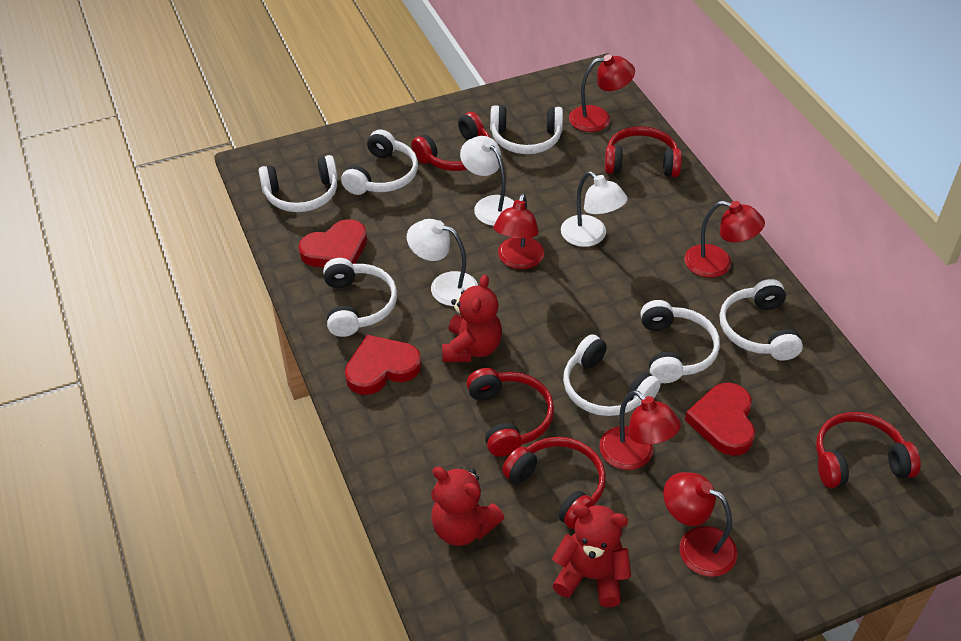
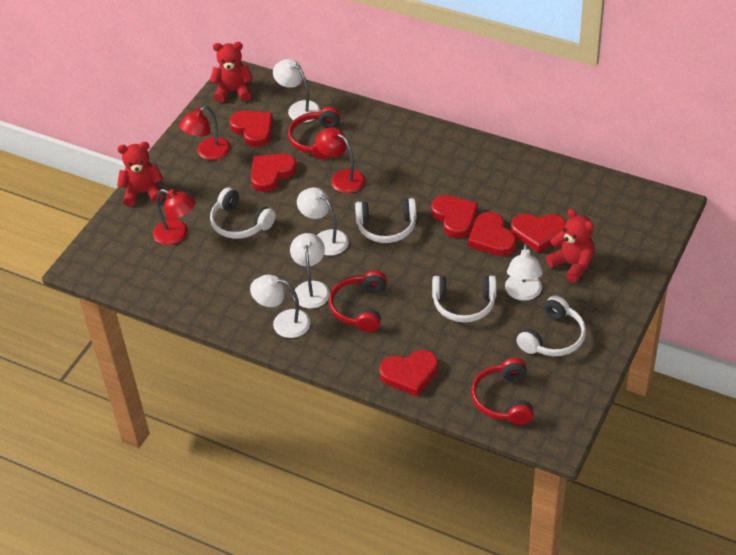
red headphones: [411,112,490,171] [466,368,554,457] [502,437,606,529] [605,126,682,177] [816,412,921,488] = 5 -> [288,107,341,160] [329,270,387,332] [471,358,534,425] = 3
red heart: [298,219,367,268] [345,335,421,395] [685,382,755,456] = 3 -> [230,110,273,147] [251,153,297,192] [379,350,438,396] [431,195,478,238] [468,212,516,256] [511,213,566,253] = 6
red lamp: [493,193,544,269] [569,54,635,132] [599,390,681,470] [663,472,737,577] [684,201,765,278] = 5 -> [153,189,196,245] [179,105,231,160] [315,127,365,193] = 3
white headphones: [258,155,338,212] [323,258,397,337] [341,129,418,195] [490,105,563,154] [563,334,661,416] [641,300,720,383] [720,279,803,361] = 7 -> [210,188,276,239] [355,198,417,243] [432,276,497,323] [517,296,586,356] = 4
white lamp: [407,219,478,306] [460,136,514,226] [561,171,628,247] = 3 -> [250,275,311,338] [273,59,321,123] [290,233,330,309] [297,187,349,256] [505,243,543,301] = 5

